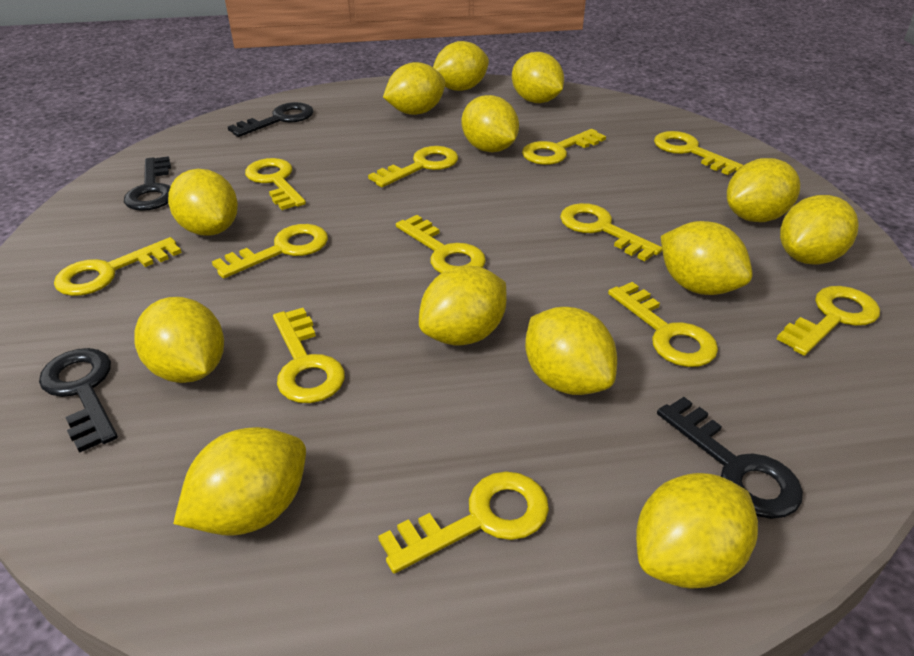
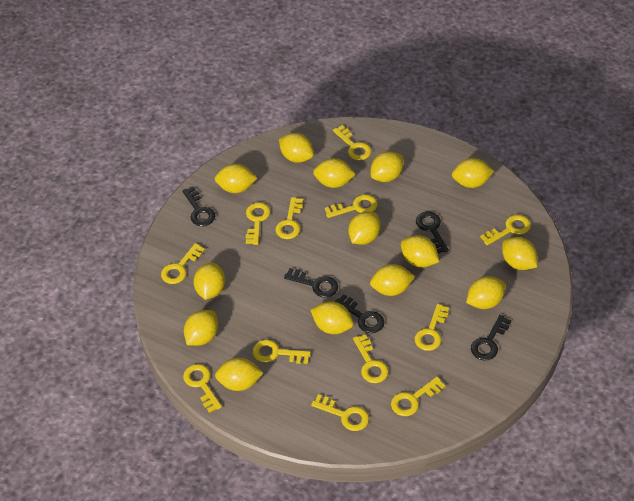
black key: [39,348,118,453] [124,156,171,211] [228,102,314,137] [657,397,803,519] = 4 -> [182,186,215,226] [284,268,338,298] [335,294,384,333] [416,211,449,253] [471,315,511,361] = 5
yellow lemon: [135,297,224,383] [168,169,238,236] [173,427,306,536] [383,62,445,115] [419,266,507,346] [433,41,489,91] [462,95,519,152] [512,52,564,103] [525,307,617,395] [636,473,758,589] [661,221,753,295] [727,158,800,222] [780,195,859,265] = 13 -> [184,310,218,346] [193,262,225,300] [215,164,257,193] [215,358,263,391] [279,133,314,163] [311,301,354,334] [313,158,356,188] [348,212,381,245] [370,264,415,296] [371,151,403,182] [401,235,439,268] [452,158,494,188] [466,276,506,309] [502,237,537,270] = 14

